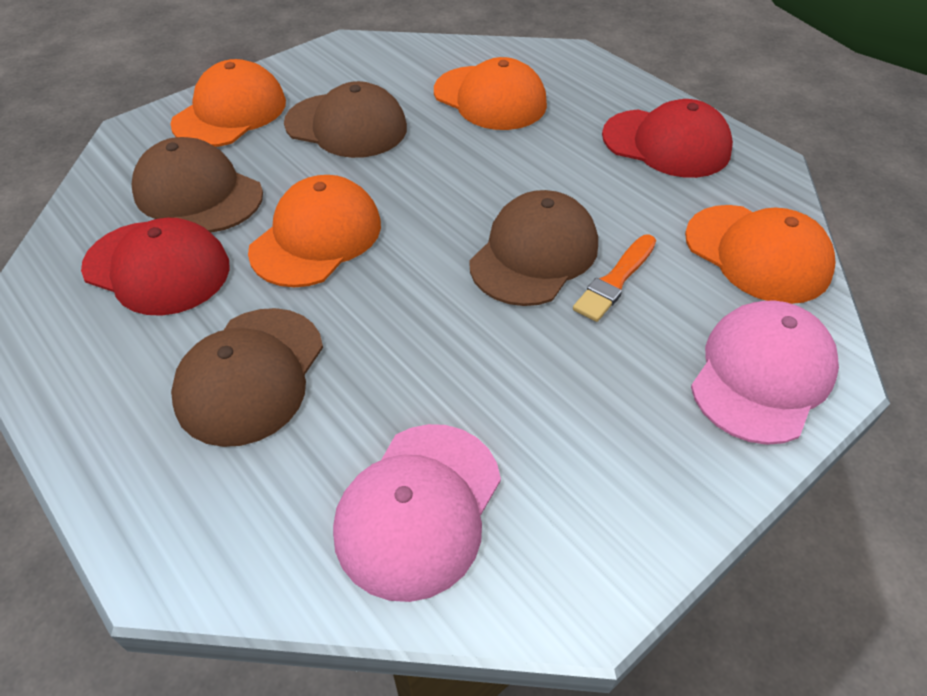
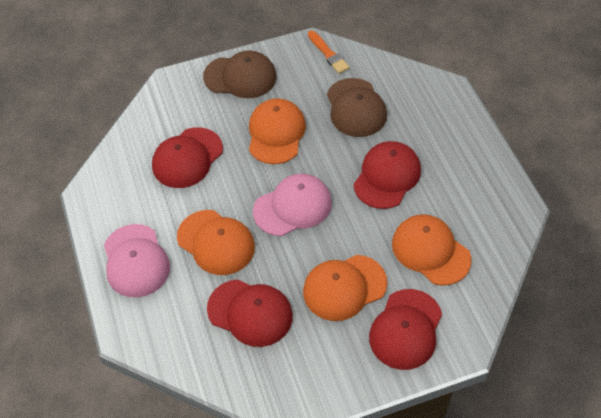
brown cap: [132,137,263,233] [171,308,323,447] [284,81,407,158] [469,190,598,306] = 4 -> [203,50,277,98] [327,78,387,137] = 2
red cap: [81,218,230,316] [602,99,733,178] = 2 -> [152,127,223,188] [207,279,293,347] [353,141,421,209] [369,289,442,370] = 4

